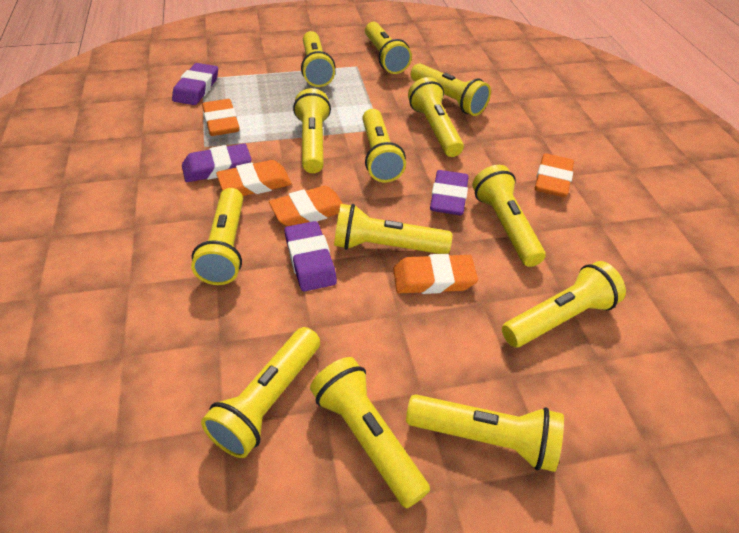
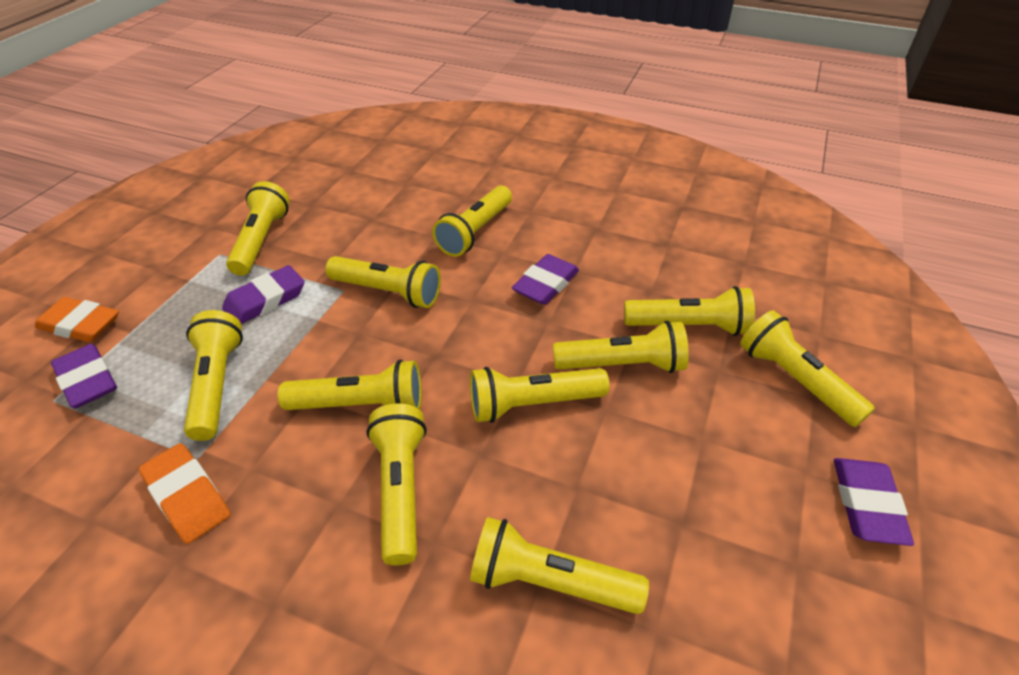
orange eraser: [202,99,239,136] [216,160,292,196] [269,186,343,226] [393,254,478,294] [535,153,574,197] = 5 -> [35,297,119,342] [139,443,230,544] = 2
yellow flashlight: [191,188,243,285] [201,327,320,458] [293,88,331,173] [301,31,335,87] [310,357,430,508] [334,204,452,254] [362,109,406,182] [365,22,412,74] [406,394,564,472] [408,77,464,157] [411,63,491,116] [472,165,546,267] [502,261,626,347] = 13 -> [184,310,243,441] [226,181,290,276] [278,359,422,410] [325,256,441,308] [366,404,427,565] [432,186,512,257] [470,367,610,423] [470,517,649,614] [553,321,689,373] [624,286,755,336] [740,310,875,427] = 11

